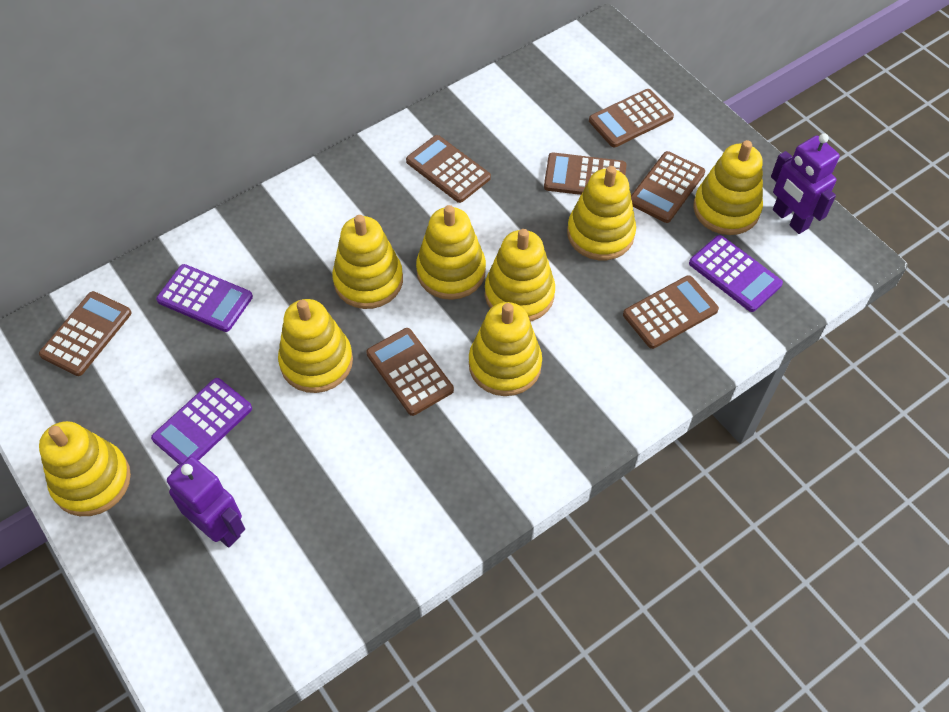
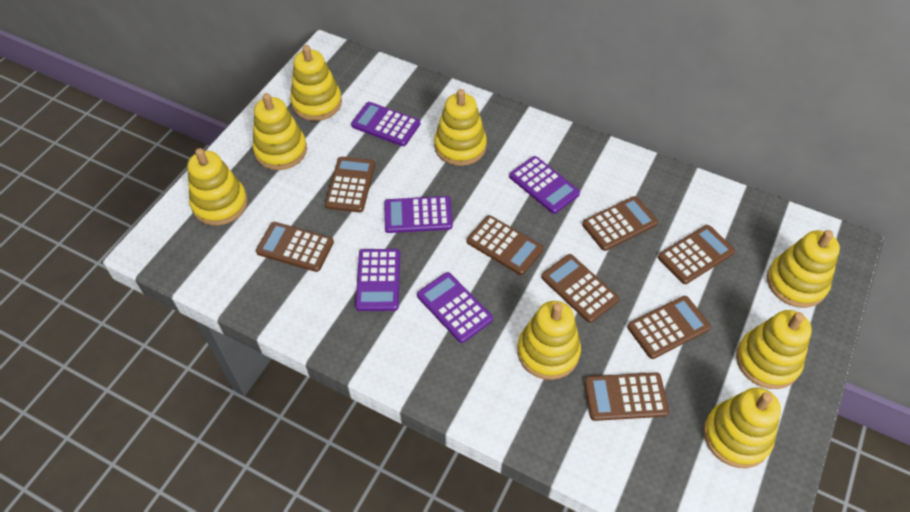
brown calculator: [39,291,132,376] [366,328,454,416] [406,135,491,203] [544,152,626,195] [589,89,674,147] [623,275,719,349] [631,151,705,223] = 7 -> [256,222,334,272] [325,157,375,213] [467,215,543,275] [541,254,619,323] [582,196,658,251] [584,372,669,421] [627,296,711,359] [658,225,735,284] = 8
purple calculator: [151,378,252,464] [156,264,253,332] [689,235,783,312] = 3 -> [351,102,420,146] [355,249,400,311] [384,196,453,233] [417,272,493,343] [509,156,580,214] = 5
purple robot: [167,457,245,547] [771,133,840,234] = 2 -> none = 0

